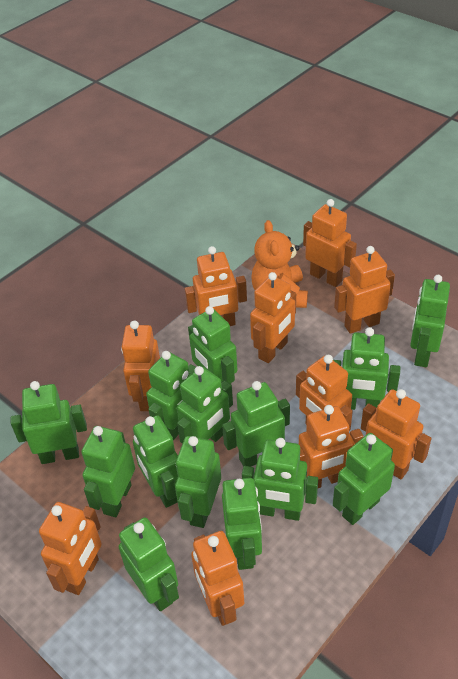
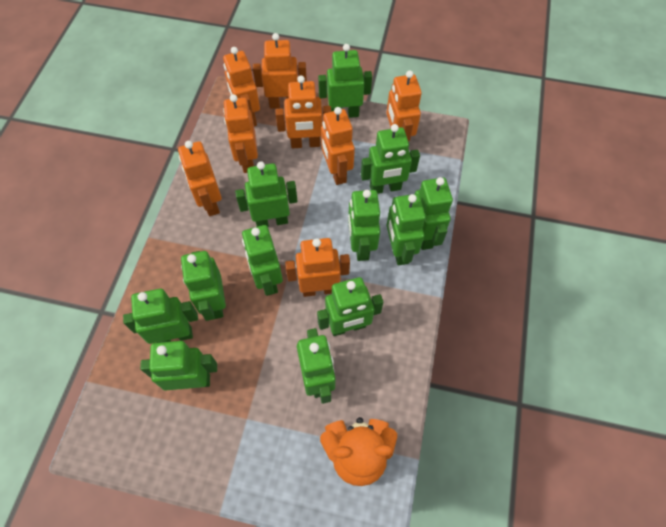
green robot: [11,381,87,464] [81,426,135,517] [119,517,179,611] [133,415,178,508] [146,351,196,440] [175,436,221,528] [177,366,233,444] [188,306,237,384] [222,381,290,467] [222,478,262,570] [242,438,318,521] [333,327,400,411] [333,433,395,525] [410,275,450,367] = 14 -> [123,289,198,344] [140,341,217,391] [181,251,226,321] [235,161,298,227] [242,225,283,296] [297,328,335,404] [317,277,383,336] [318,44,372,118] [348,190,380,261] [361,124,420,194] [387,194,426,265] [415,177,453,250] = 12
orange robot: [39,502,102,595] [121,320,160,411] [185,246,247,326] [191,531,244,626] [250,272,296,363] [296,355,353,431] [299,405,363,488] [303,199,357,287] [334,246,395,334] [361,389,432,479] = 10 -> [178,141,222,216] [223,47,260,127] [223,94,258,173] [253,33,307,109] [275,76,331,149] [285,238,350,297] [321,107,355,185] [386,70,422,142] = 8

